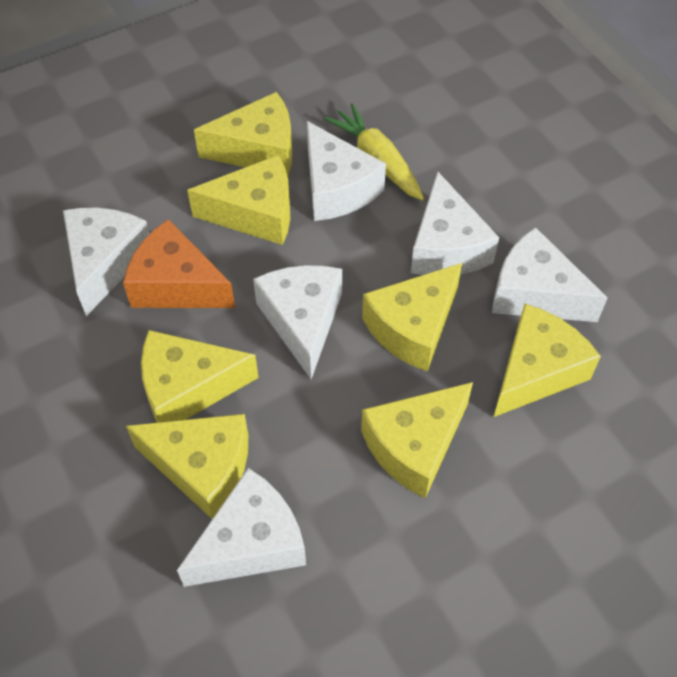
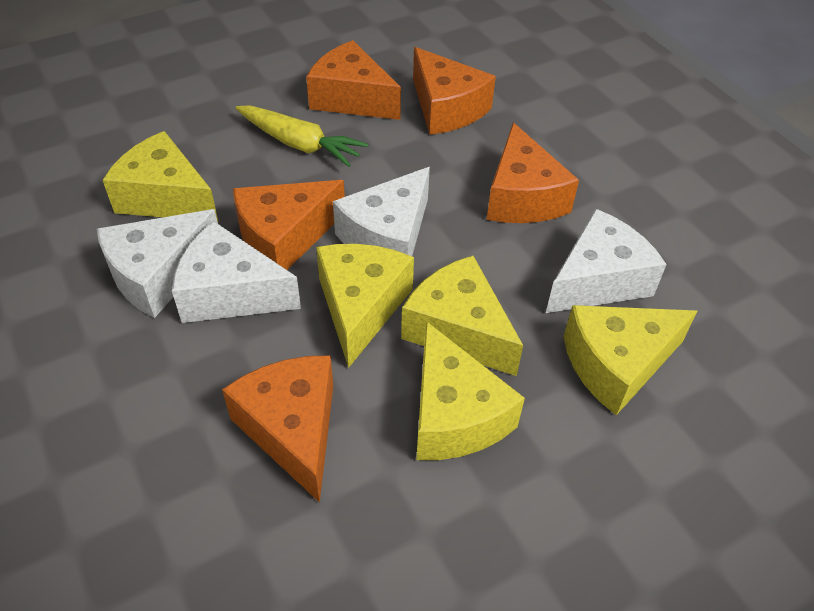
orange cheese: [123,219,235,308] = 1 -> [222,355,333,503] [233,180,345,270] [306,40,401,120] [413,47,496,135] [487,122,579,223] = 5
white cheese: [63,208,150,316] [177,468,306,587] [253,265,342,379] [307,121,386,221] [411,171,499,275] [492,227,608,322] = 6 -> [97,209,218,318] [172,221,301,323] [333,167,430,256] [546,209,667,313] = 4
yellow cheese: [126,414,248,519] [141,330,259,423] [187,155,290,245] [194,92,292,176] [361,382,473,498] [362,263,462,372] [494,304,601,417] = 7 -> [103,131,218,222] [316,244,414,368] [401,256,523,376] [416,321,525,460] [563,305,697,415] = 5

